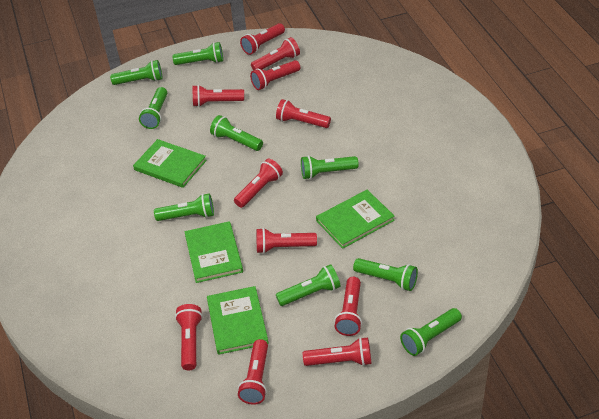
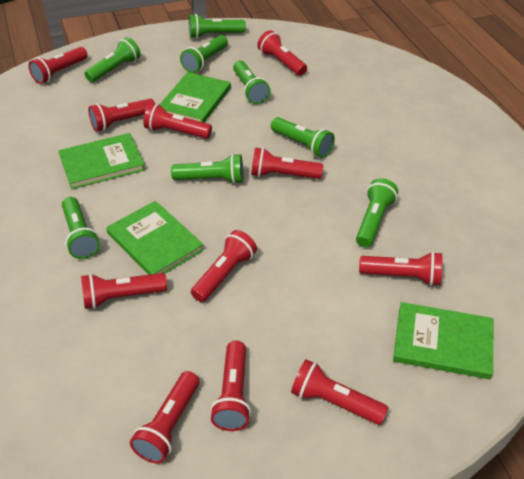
green flashlight: [110,60,163,85] [139,87,167,129] [154,193,214,221] [172,42,223,65] [210,115,263,151] [276,264,341,306] [301,156,359,179] [353,258,418,291] [400,308,462,356] = 9 -> [62,197,100,259] [84,37,141,82] [171,154,244,184] [180,35,228,73] [189,14,246,39] [233,60,271,104] [271,117,335,158] [356,178,398,247] = 8

